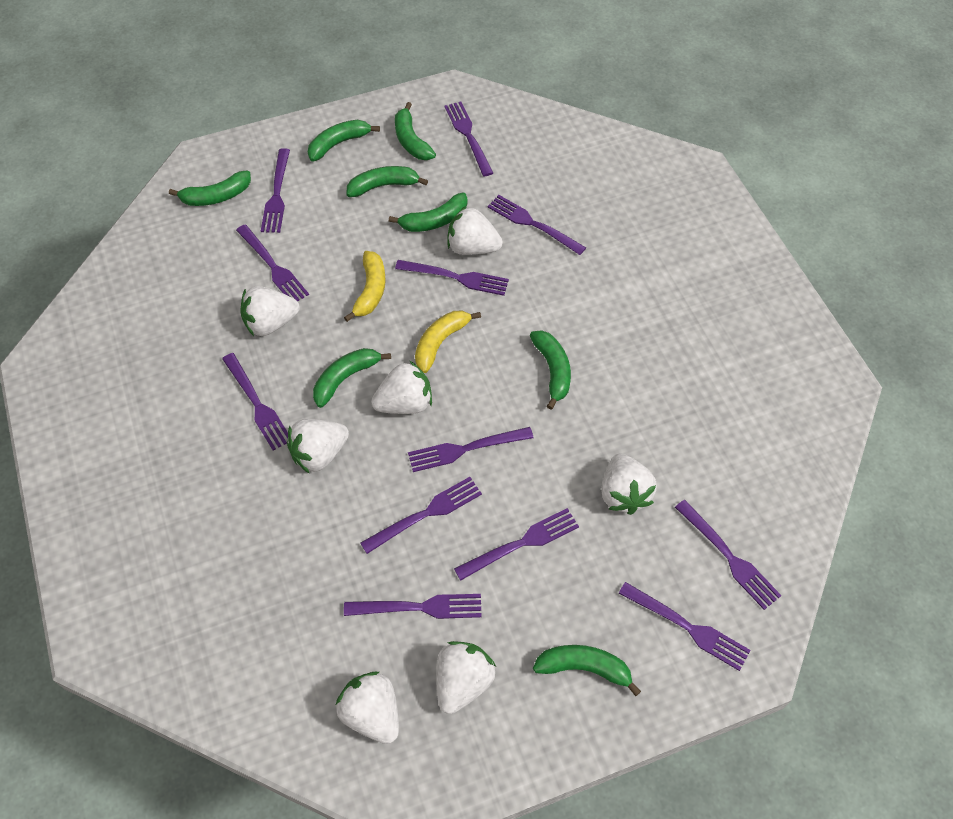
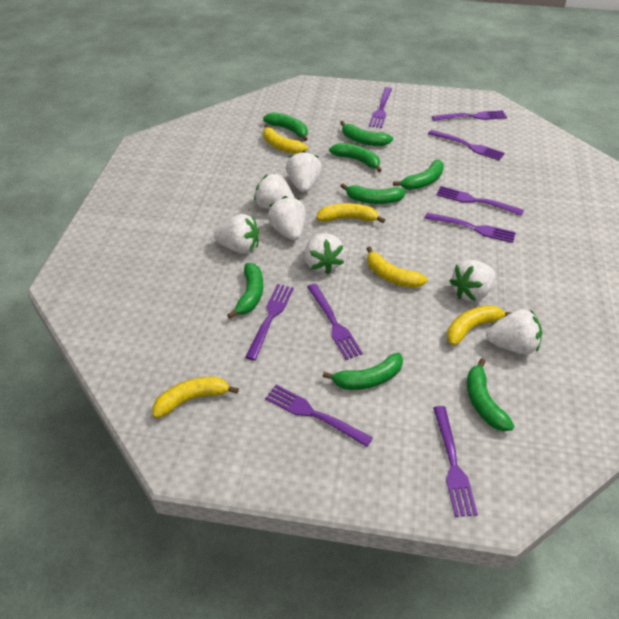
purple fork: [222,353,288,451] [236,224,309,301] [261,148,290,233] [344,594,482,619] [360,477,482,554] [395,260,509,296] [408,427,534,472] [444,102,493,176] [454,508,579,581] [488,195,586,255] [618,582,751,671] [675,500,782,610] = 12 -> [245,284,294,361] [265,385,373,447] [307,283,363,360] [369,87,392,128] [425,213,516,243] [428,130,505,161] [432,110,507,121] [433,406,478,517] [436,186,524,216] = 9
yellow banana: [344,251,386,322] [415,311,481,373] = 2 -> [152,377,239,418] [263,124,308,154] [317,203,385,223] [367,246,427,288] [447,305,512,346] = 5

